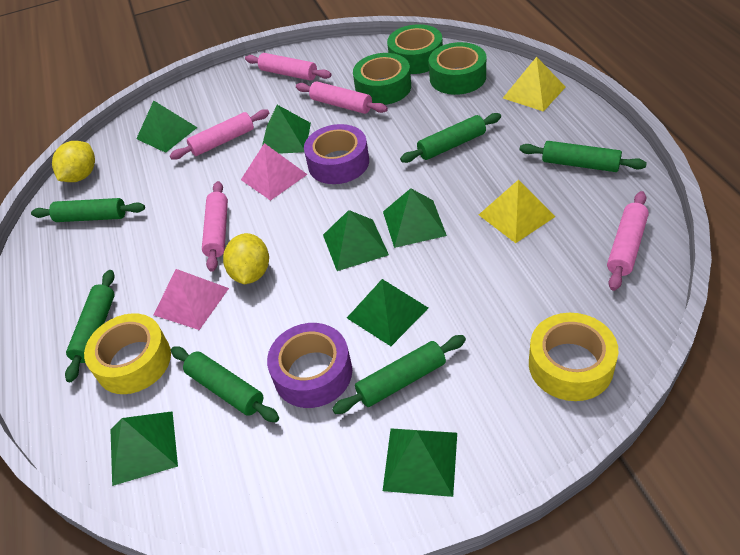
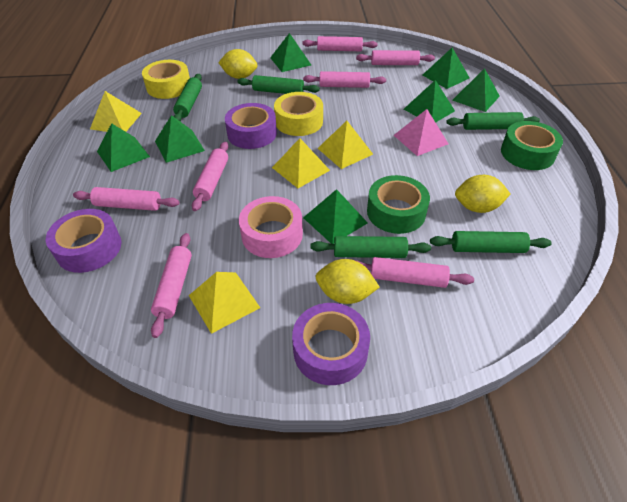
green rolling pin: [31,198,145,222] [65,270,115,382] [171,346,279,422] [332,335,466,414] [400,113,501,163] [519,141,647,172] = 6 -> [173,74,202,121] [237,75,320,94] [310,236,431,258] [430,231,552,253] [446,112,540,130] = 5
green tape: [353,53,411,105] [387,24,443,74] [429,42,486,95] = 3 -> [367,175,430,234] [501,121,563,170] = 2
pink pyramid: [154,269,229,330] [241,143,308,201] = 2 -> [394,109,448,156] = 1
pink rolling pin: [170,109,269,159] [202,181,228,272] [245,53,332,81] [296,81,388,114] [607,191,649,291] = 5 -> [73,187,180,211] [151,233,192,338] [192,142,229,211] [303,36,378,51] [303,71,386,88] [355,257,474,288] [356,50,435,65] = 7
pink tape: none = 0 -> [239,196,303,258] = 1
purple tape: [267,323,352,408] [304,124,369,184] = 2 -> [46,209,122,273] [225,103,277,149] [292,303,370,385] = 3
yellow lemon: [52,141,95,182] [223,233,269,284] = 2 -> [218,49,258,79] [316,259,380,304] [455,175,510,213] = 3
yellow pyramid: [479,180,555,243] [503,57,566,112] = 2 -> [90,91,142,132] [189,272,260,334] [272,138,330,188] [318,121,373,169] = 4

